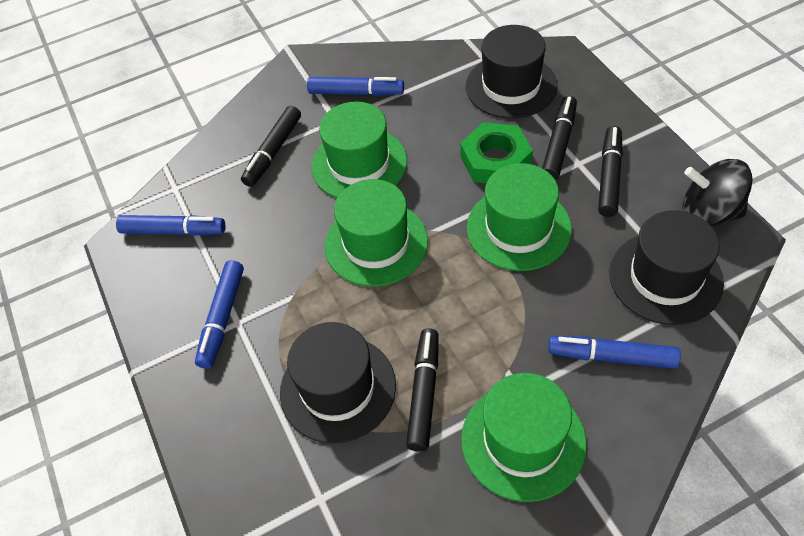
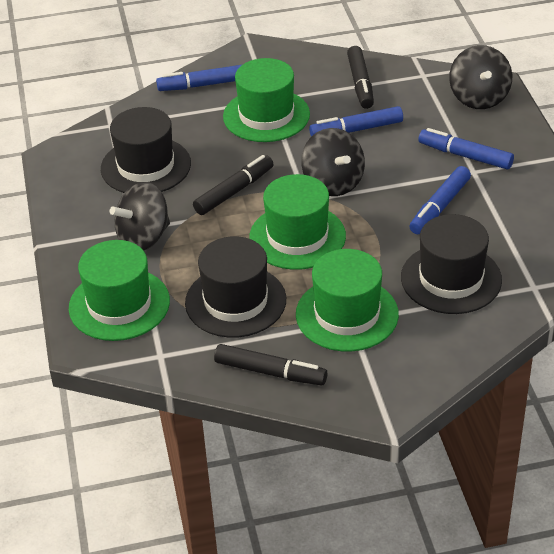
black marker: [241,106,301,187] [406,328,439,452] [542,96,577,180] [598,126,623,217] = 4 -> [193,155,273,215] [214,344,327,385] [347,46,374,109] = 3
black spinning top: [682,159,753,227] = 1 -> [110,182,170,250] [301,128,365,196] [449,45,512,109] = 3
green nut: [460,122,533,183] = 1 -> none = 0

